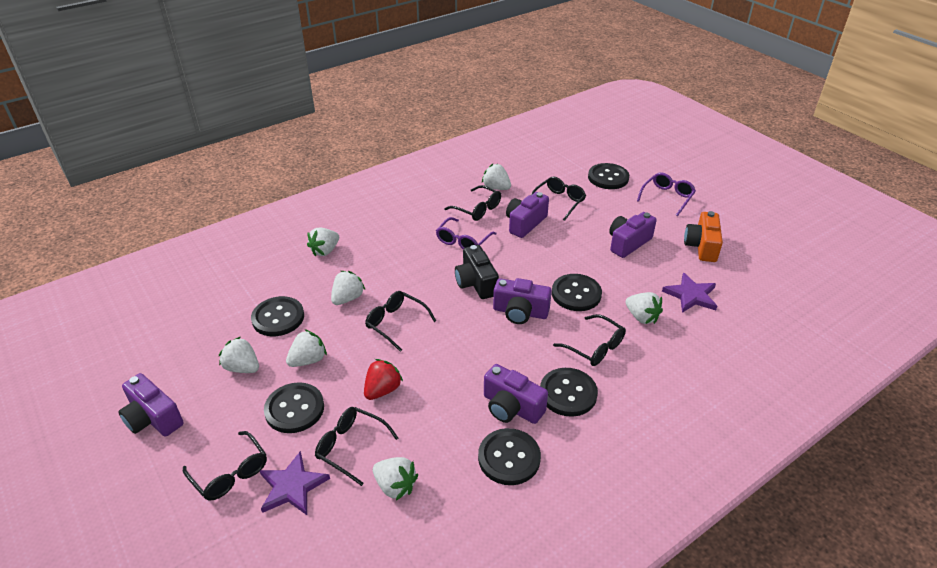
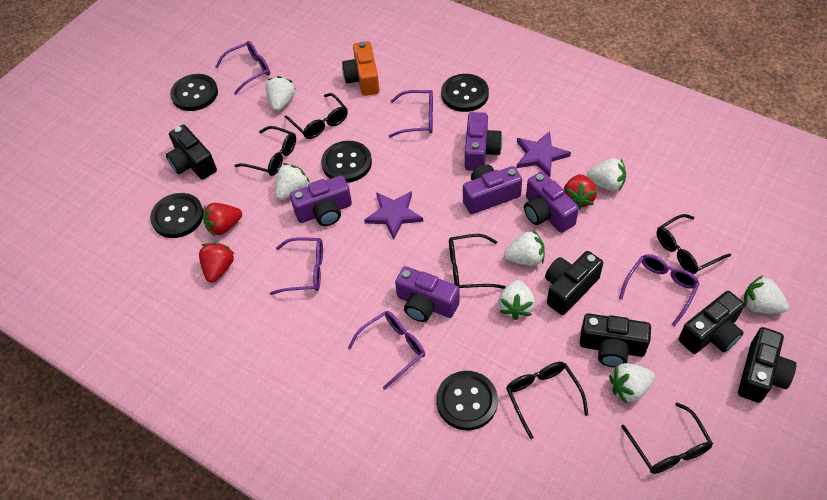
black button: [251,296,304,336] [264,382,324,433] [478,428,541,485] [540,368,598,417] [552,274,602,311] [588,163,629,189] = 6 -> [150,193,203,238] [170,74,218,111] [321,141,372,183] [436,371,498,430] [441,74,489,112] = 5
black camera: [455,245,499,299] = 1 -> [166,125,217,180] [545,251,603,315] [580,313,651,367] [679,291,744,354] [738,327,796,403] = 5
purple glasses: [436,217,497,249] [637,172,696,216] = 2 -> [215,41,270,95] [270,237,323,295] [348,311,425,390] [388,90,433,138] [619,254,700,327] = 5
red strawberry: [364,359,403,400] = 1 -> [199,243,234,283] [203,203,242,236] [564,174,597,209] = 3

